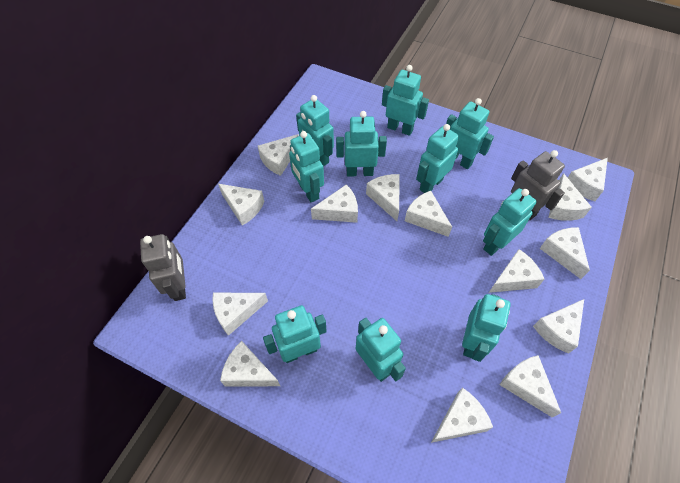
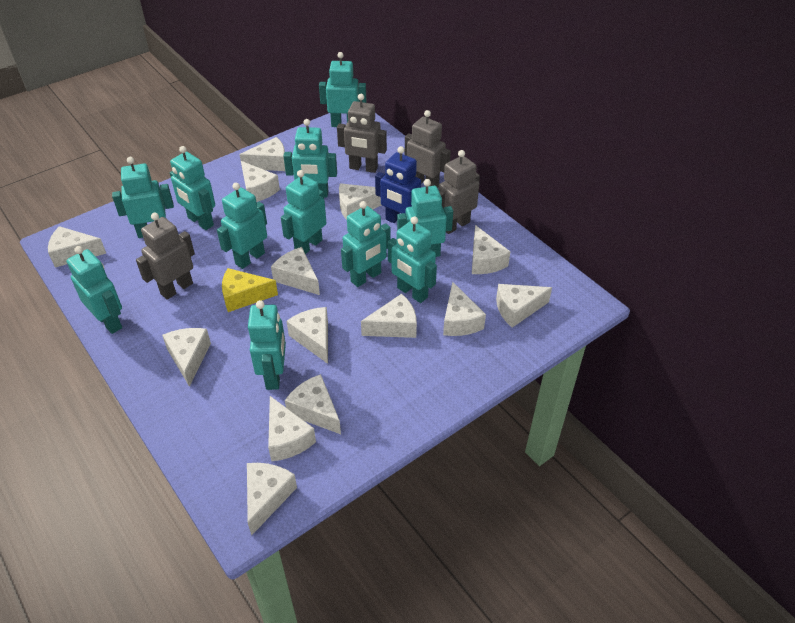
blue robot: none = 0 -> [375,146,421,223] = 1
grey robot: [140,234,186,301] [511,150,565,220] = 2 -> [136,213,195,300] [337,94,387,173] [405,110,451,188] [439,150,480,234] = 4
turquoise robot: [263,305,327,363] [289,131,324,202] [296,95,334,167] [336,111,387,176] [356,318,406,382] [382,65,429,136] [416,124,459,193] [446,98,494,169] [462,294,511,362] [483,188,537,256] = 10 -> [67,246,122,334] [112,157,174,238] [170,146,215,230] [217,183,267,269] [248,300,286,390] [281,170,326,254] [284,119,337,198] [319,52,366,127] [341,201,391,287] [388,216,437,303] [397,179,453,257] = 11
yellow cheese: none = 0 -> [222,268,278,312] = 1

